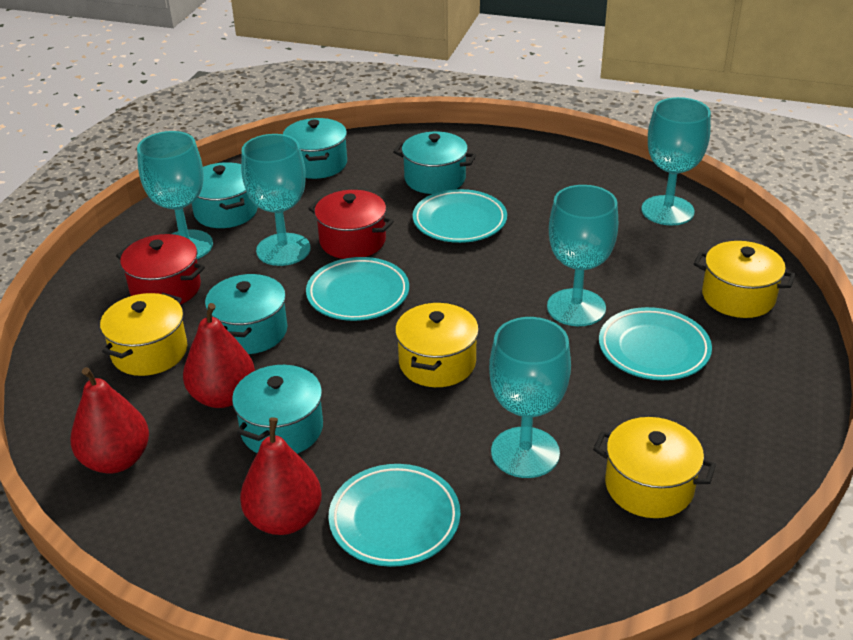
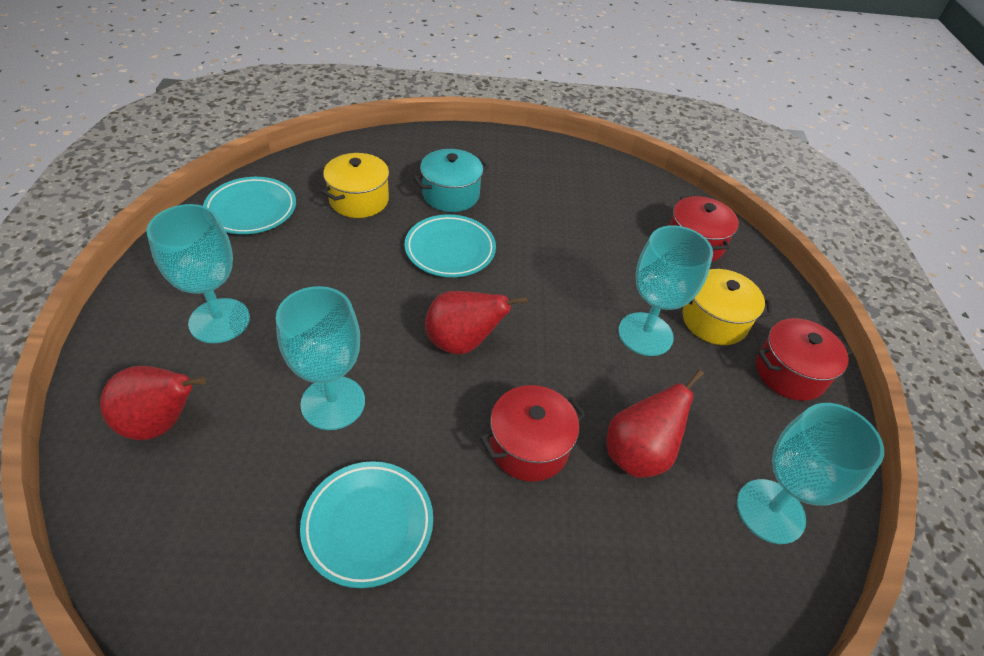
red pot: [116,234,205,305] [308,190,394,259] = 2 -> [480,385,586,481] [669,195,739,262] [756,318,852,401] = 3
turquoise goblet: [137,131,213,259] [241,134,311,266] [489,317,571,478] [547,185,618,326] [642,97,711,225] = 5 -> [146,204,250,343] [276,286,365,430] [618,225,713,356] [737,403,884,544] = 4
turquoise plate: [306,257,409,321] [328,464,460,567] [413,189,507,243] [599,307,712,380] = 4 -> [203,177,296,234] [300,461,433,588] [405,214,496,277] = 3
turquoise pot: [192,162,258,228] [205,274,287,354] [232,363,323,454] [283,118,347,179] [393,132,476,194] = 5 -> [413,149,489,212] = 1
yellow pot: [100,293,187,376] [395,302,479,387] [593,417,716,518] [694,241,795,318] = 4 -> [322,153,390,218] [682,269,772,345] = 2

